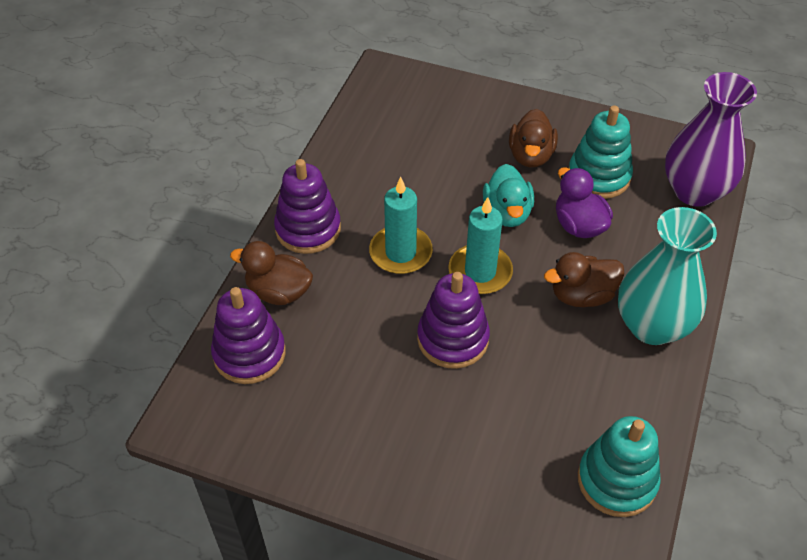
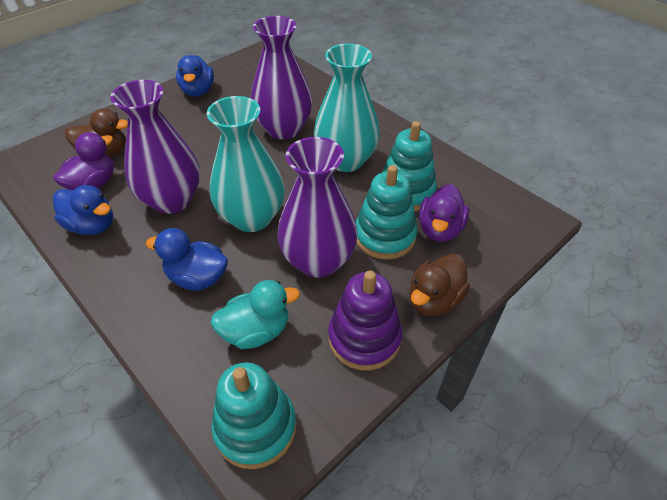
blue duck: none = 0 -> [53,185,113,235] [146,228,228,290] [176,55,214,97] = 3
brown duck: [230,241,313,305] [509,109,558,168] [544,252,624,307] = 3 -> [65,108,128,156] [409,254,470,316] = 2
purple duck: [556,167,613,238] = 1 -> [53,132,114,190] [419,184,469,242] = 2
purple stacking toy: [211,287,286,384] [274,159,341,254] [417,272,490,369] = 3 -> [328,270,402,371] = 1
purple vase: [665,72,757,207] = 1 -> [110,80,200,214] [251,16,313,139] [277,137,358,278] = 3
turquoise candle: [369,177,433,274] [448,197,513,294] = 2 -> none = 0
turquoise stacking toy: [569,106,633,199] [578,416,661,517] = 2 -> [212,362,297,469] [356,165,417,260] [383,121,437,211] = 3
turquoise vase: [618,207,717,345] = 1 -> [207,96,284,232] [314,44,380,172] = 2

